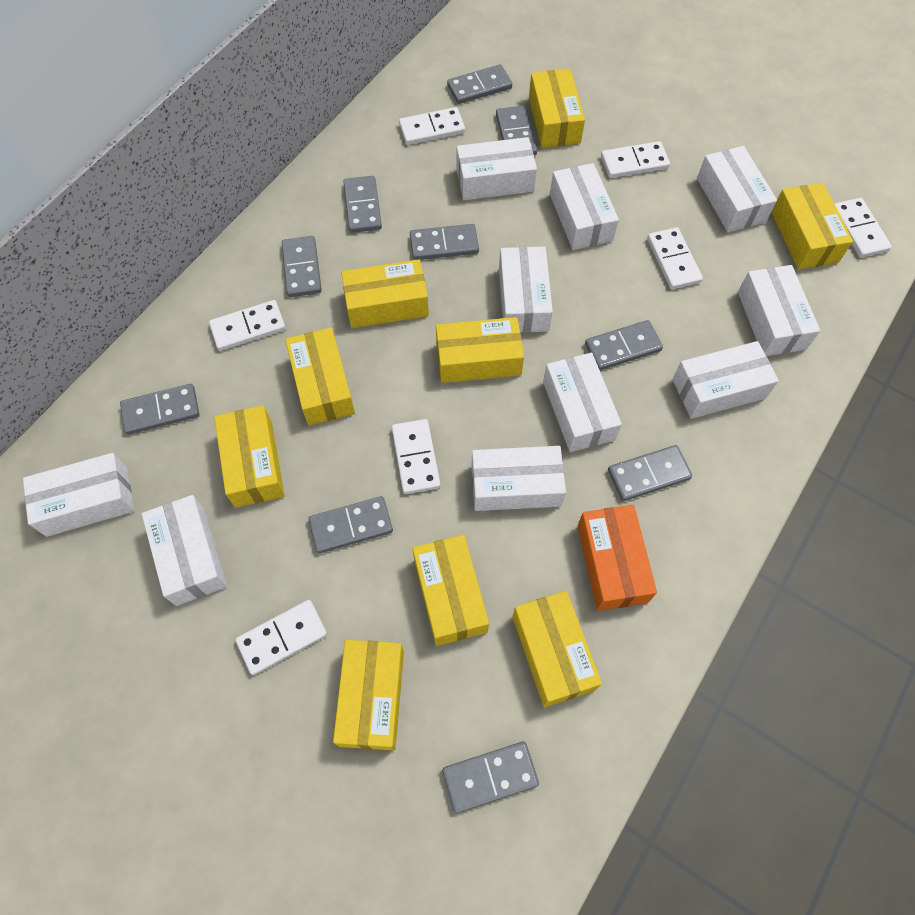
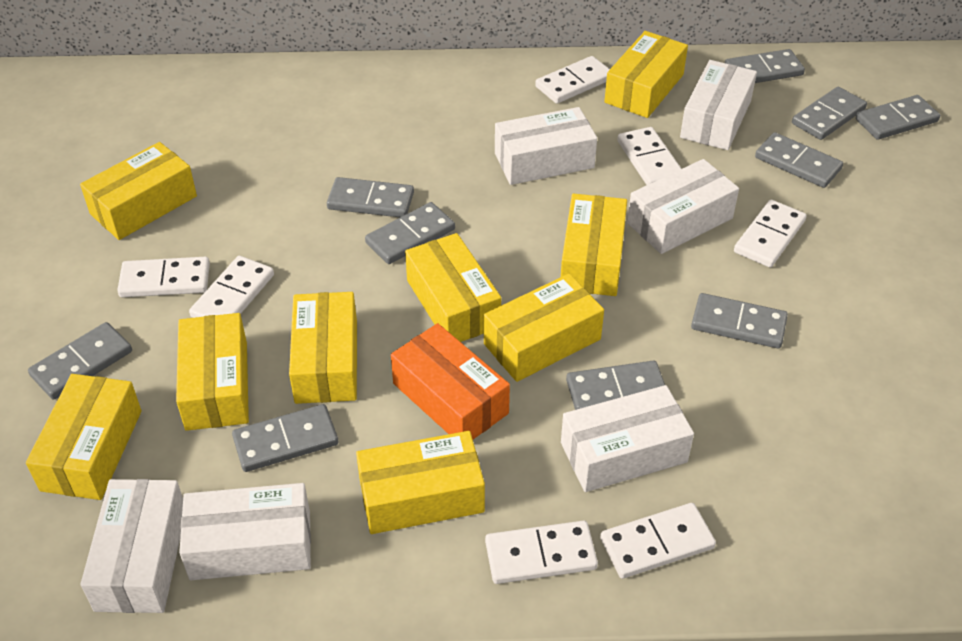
white box: [23,453,135,537] [142,495,227,606] [456,137,537,200] [471,446,566,511] [499,246,553,333] [543,353,622,452] [550,163,619,250] [673,341,779,419] [697,146,777,232] [738,265,820,356] = 10 -> [80,479,183,613] [179,483,311,580] [495,107,597,185] [561,385,694,492] [627,159,739,254] [680,60,757,150] = 6

